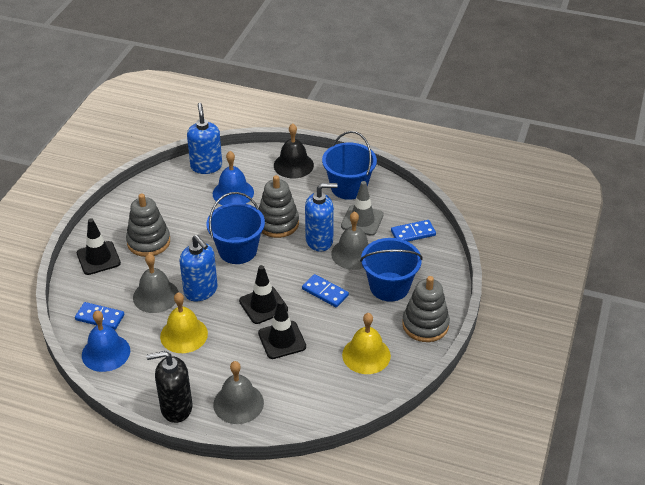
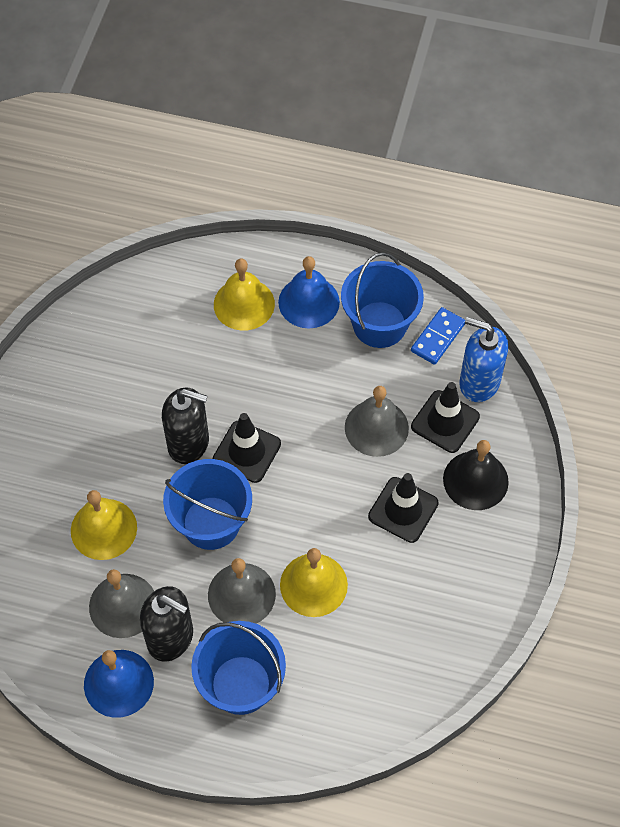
black soap dispenser: [146,351,193,423] = 1 -> [140,586,193,662] [162,387,209,464] = 2
blue domino: [75,302,124,330] [302,274,349,307] [391,220,436,242] = 3 -> [411,307,465,365] = 1
blue soap dispenser: [180,235,218,301] [187,103,222,174] [305,183,338,252] = 3 -> [459,317,508,402] = 1
grey stacking toy: [126,194,170,257] [259,175,299,238] [402,276,450,342] = 3 -> none = 0
grey traffic cone: [341,181,384,236] = 1 -> none = 0
yellow bell: [160,292,208,353] [342,313,391,374] = 2 -> [71,490,137,560] [214,258,275,331] [280,548,348,617] = 3

